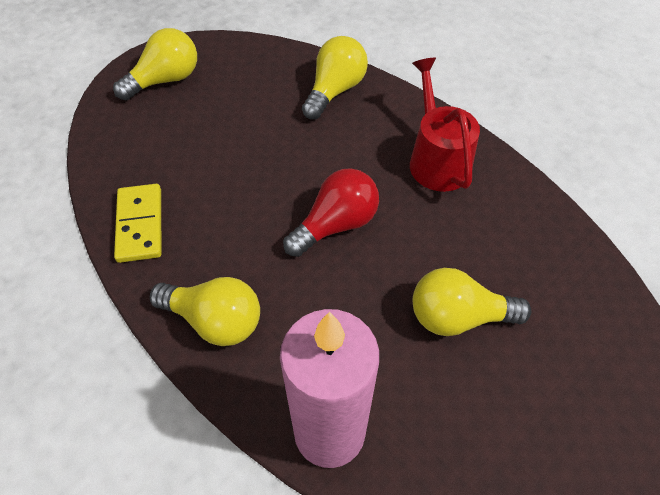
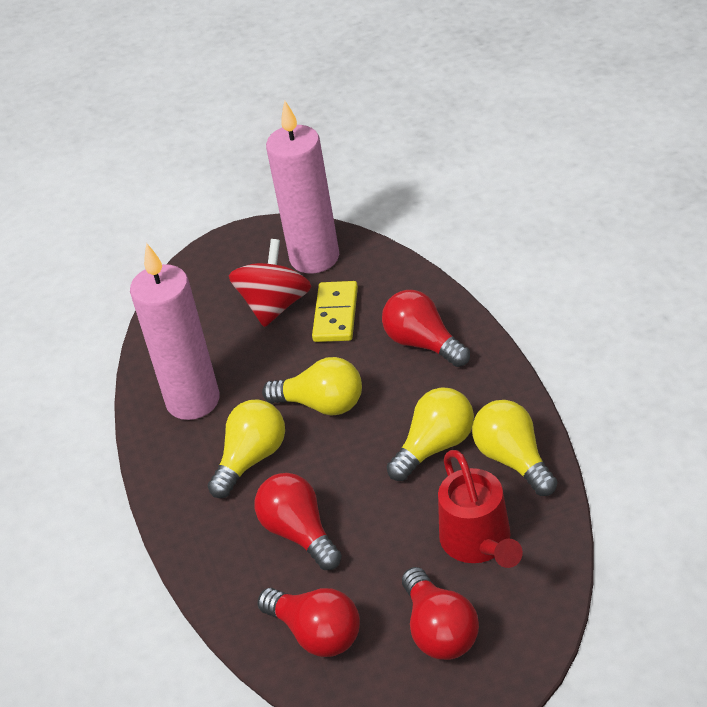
pink candle: [280,309,379,468] = 1 -> [130,243,220,420] [266,101,339,274] = 2
red light bulb: [283,168,379,257] = 1 -> [255,473,342,570] [258,588,360,657] [382,290,470,367] [402,567,479,660] = 4
red spinning top: none = 0 -> [229,239,311,327] = 1

